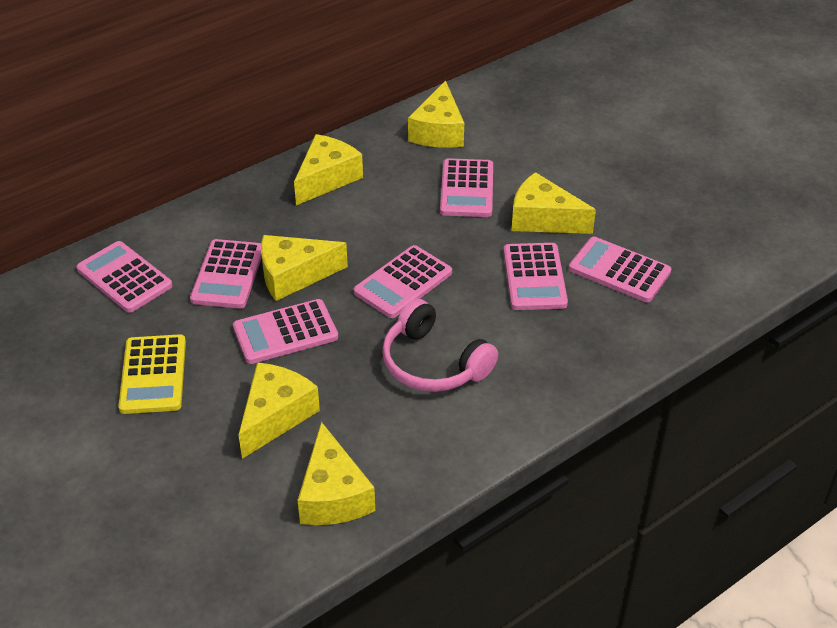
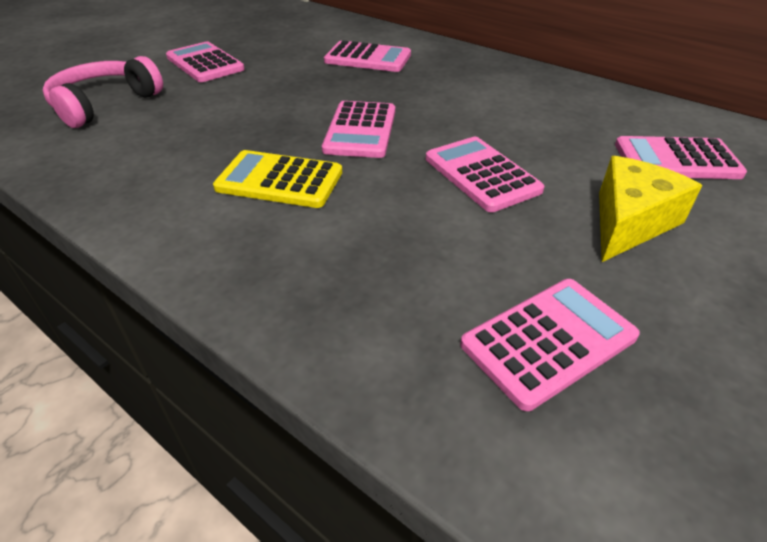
pink calculator: [76,241,173,313] [190,239,262,309] [233,299,338,364] [354,245,452,318] [440,158,493,217] [503,243,568,310] [569,237,671,302] = 7 -> [166,41,245,82] [322,101,395,158] [324,41,411,72] [426,137,545,212] [460,279,640,411] [615,136,747,179] = 6
yellow cheese: [238,362,320,459] [261,235,348,301] [294,134,363,205] [297,422,375,525] [408,81,464,148] [511,172,596,234] = 6 -> [599,156,703,262] = 1

